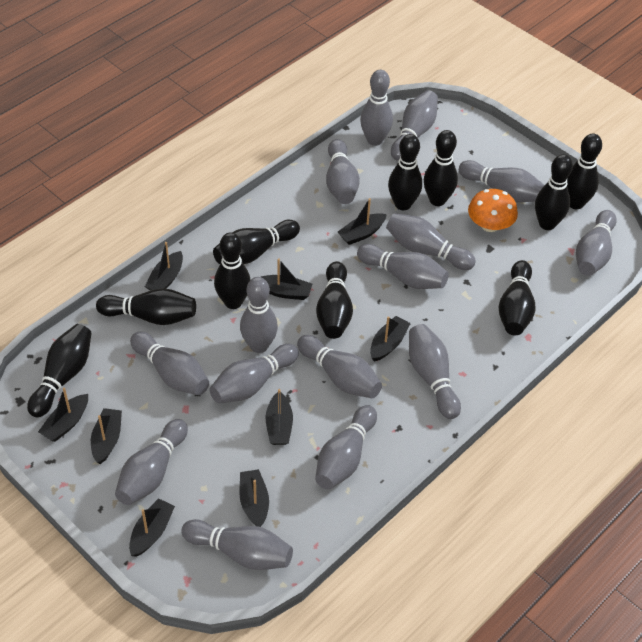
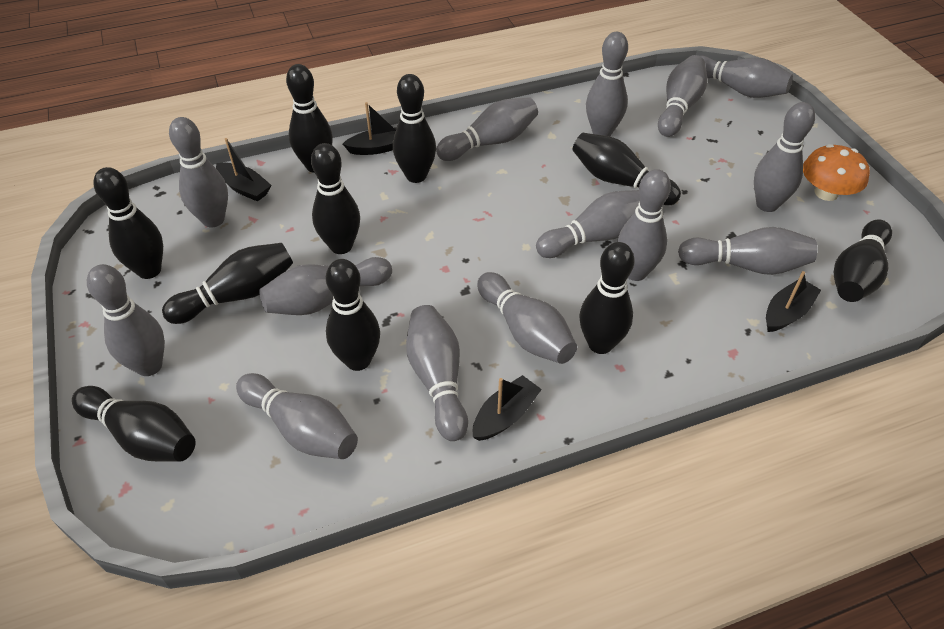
black boat: [38,388,88,442] [91,408,122,464] [129,498,175,557] [145,242,183,291] [240,469,269,527] [261,258,312,300] [266,389,293,445] [338,198,387,245] [370,316,411,362] = 9 -> [216,138,271,202] [343,102,397,155] [473,375,542,441] [766,271,821,332] = 4
grey bowling pin: [115,419,188,505] [130,332,209,395] [181,519,293,570] [210,344,299,404] [240,277,278,353] [297,335,382,398] [315,405,377,489] [326,139,360,204] [357,244,449,289] [360,70,393,146] [386,213,476,270] [391,90,438,161] [409,324,461,419] [459,160,545,202] [576,210,617,276] = 15 -> [87,264,165,376] [169,117,228,227] [236,373,358,459] [259,257,392,315] [406,305,468,441] [436,97,538,161] [477,272,577,364] [536,190,640,258] [586,32,628,136] [617,169,671,281] [658,55,707,137] [678,227,817,275] [699,55,793,98] [754,102,815,212] = 14

